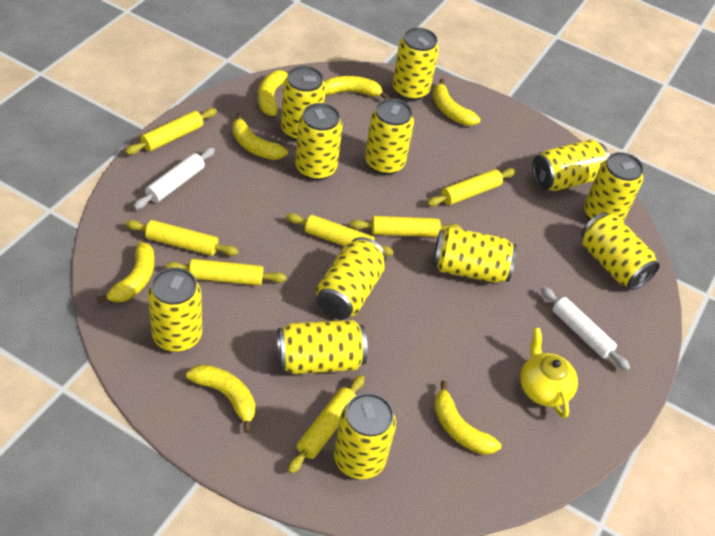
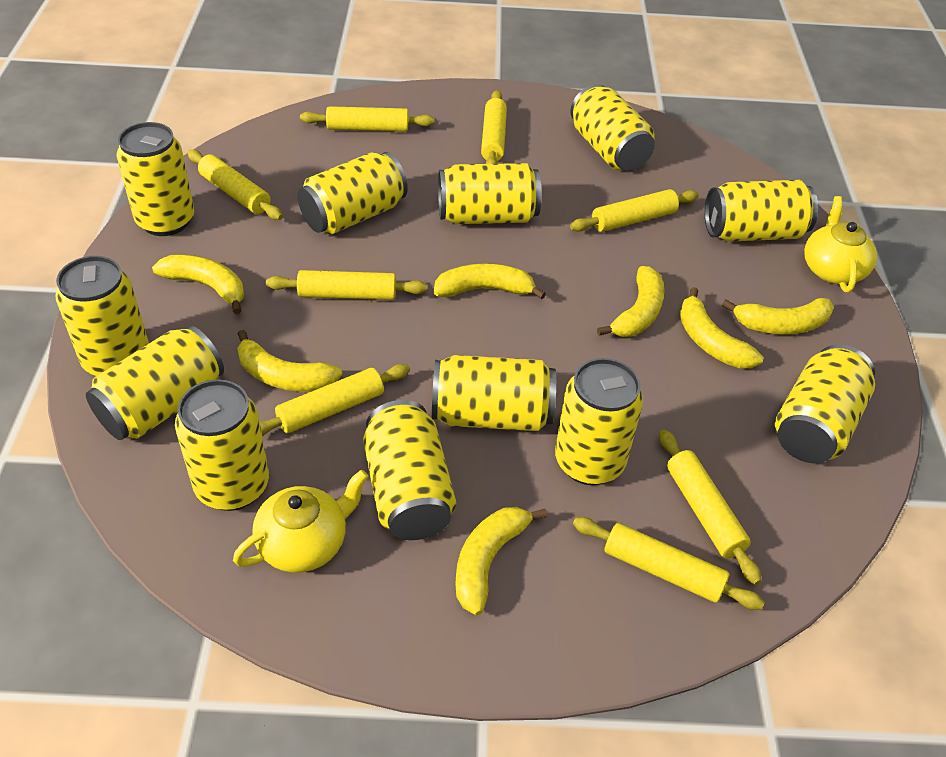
white rolling pin: [133,148,215,210] [541,287,630,371] = 2 -> none = 0
yellow rolling pin: [125,108,217,155] [125,220,239,256] [166,259,286,286] [286,213,394,256] [288,375,365,474] [350,216,461,237] [427,168,516,207] = 7 -> [188,150,283,220] [260,364,410,436] [266,270,427,300] [300,106,435,131] [481,90,507,164] [570,189,699,232] [573,517,765,610] [659,430,762,585] = 8
yellow teapot: [520,328,578,418] = 1 -> [233,470,369,573] [804,196,877,293] = 2

